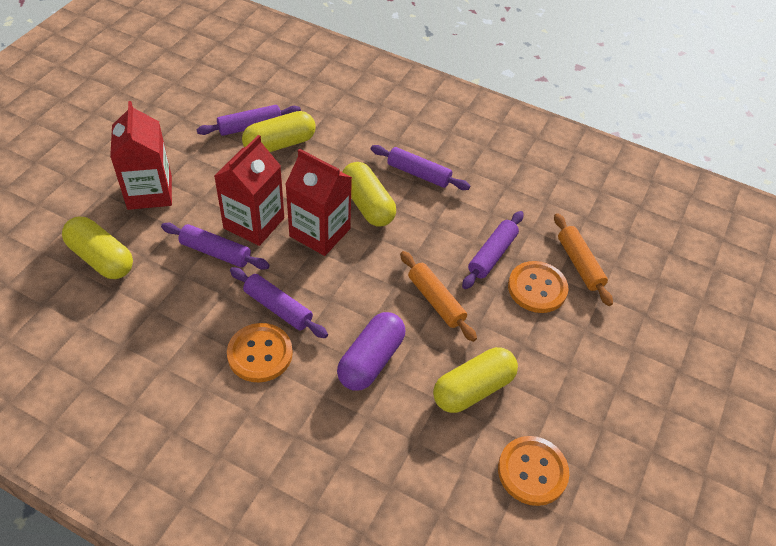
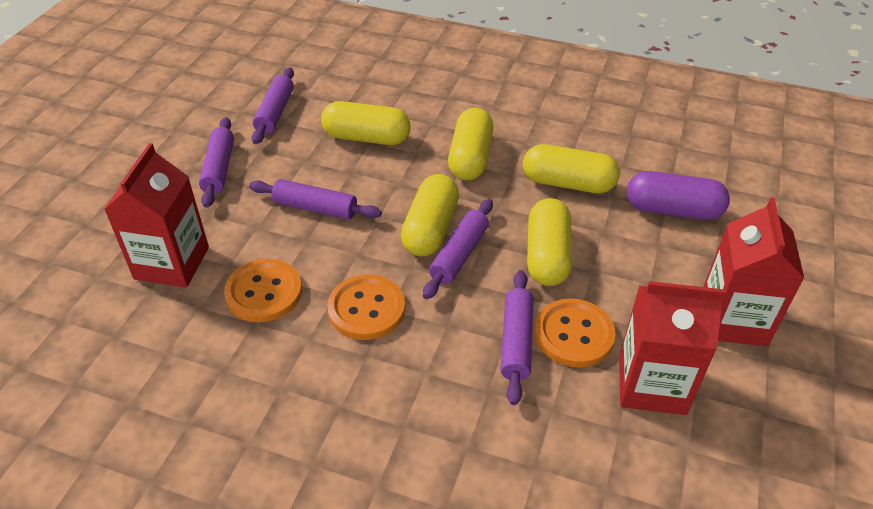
orange rolling pin: [400,251,477,342] [554,213,613,306] = 2 -> none = 0
yellow capsule: [62,216,133,279] [242,111,316,152] [343,162,396,226] [433,347,518,413] = 4 -> [321,101,411,145] [401,174,459,256] [448,108,494,180] [523,144,620,193] [527,198,572,286] = 5

